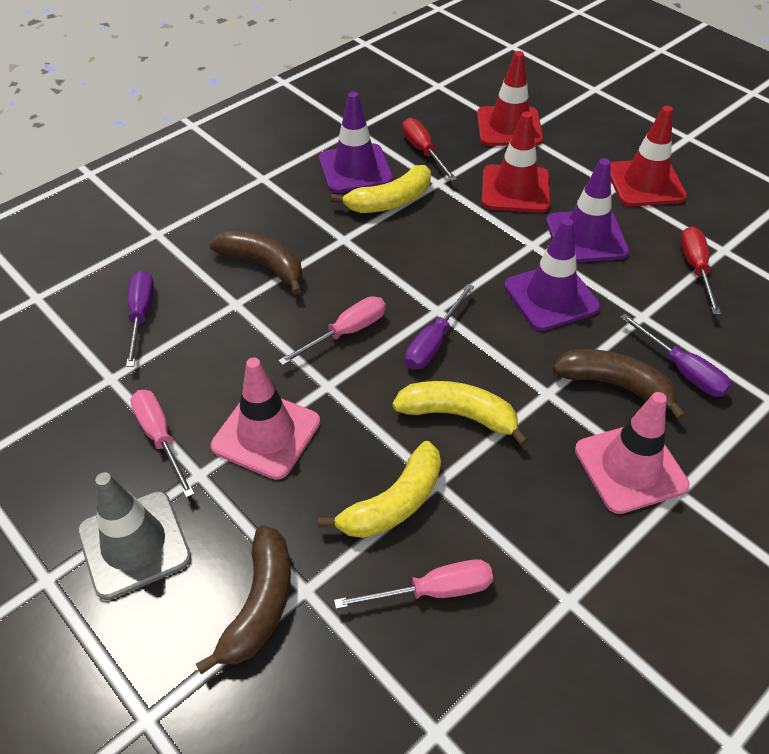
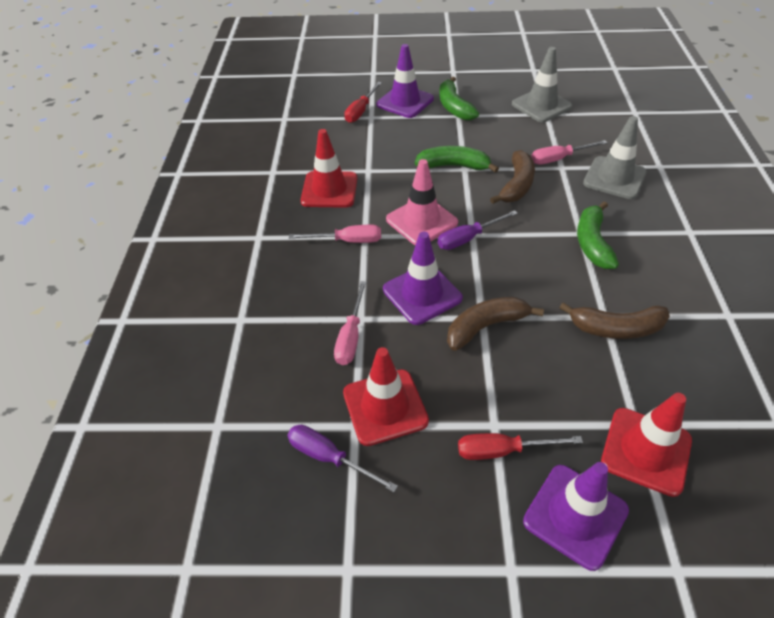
green banana: none = 0 -> [415,146,499,173] [439,77,479,120] [577,201,619,269] = 3
grey traffic cone: [77,472,191,600] = 1 -> [512,47,573,122] [583,116,647,199] = 2
pink traffic cone: [211,357,320,480] [575,392,689,514] = 2 -> [386,159,458,245] = 1
purple screwdriver: [126,270,154,367] [405,284,474,370] [620,314,731,397] = 3 -> [287,425,398,492] [438,210,518,250] = 2
yellow banana: [318,441,441,538] [331,165,431,213] [392,381,528,446] = 3 -> none = 0

